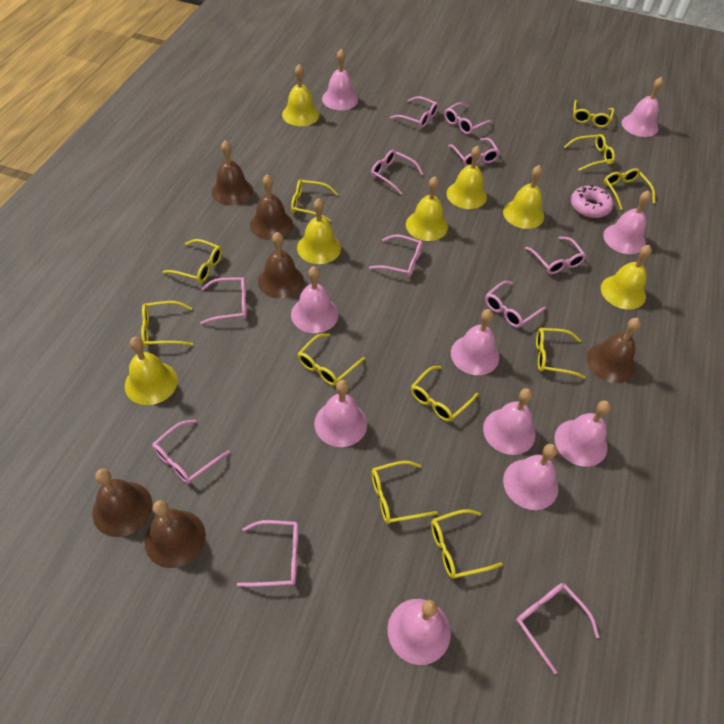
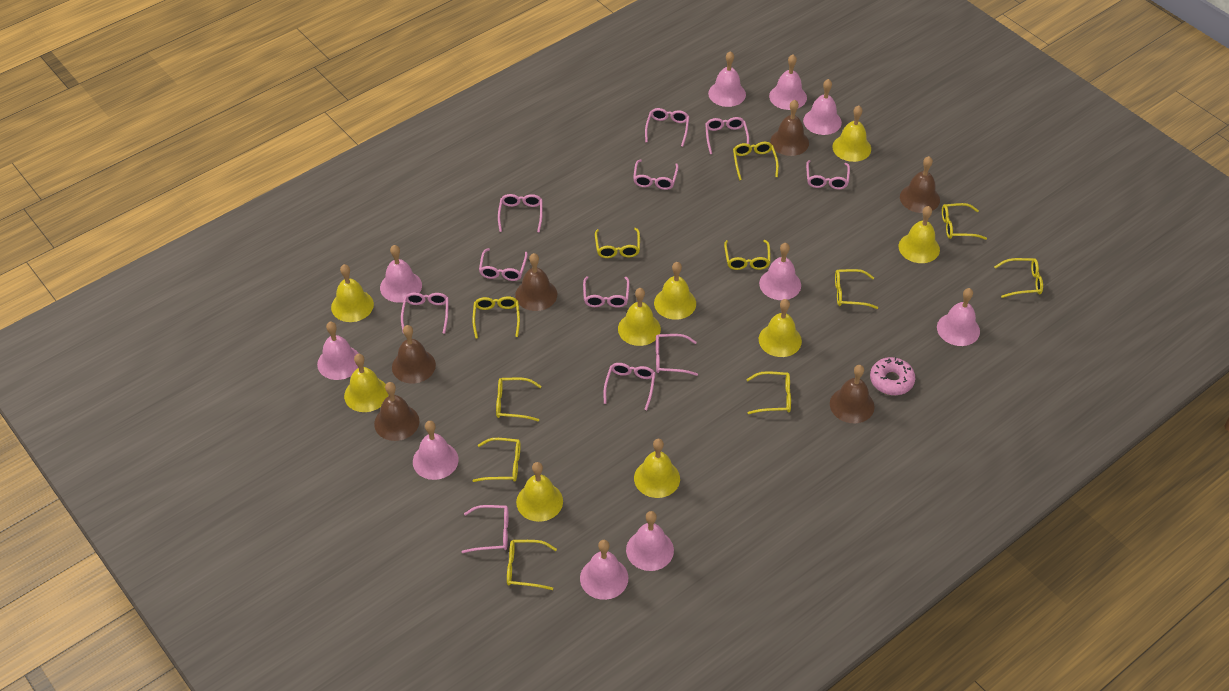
yellow bell: [125,337,178,405] [282,64,319,126] [297,198,341,264] [406,176,448,241] [446,145,487,209] [503,165,544,229] [601,245,652,310] = 7 -> [331,264,374,322] [344,354,389,412] [516,462,563,522] [618,288,661,346] [634,439,680,498] [654,262,696,320] [759,299,802,357] [832,106,871,162] [899,206,940,263] = 9

